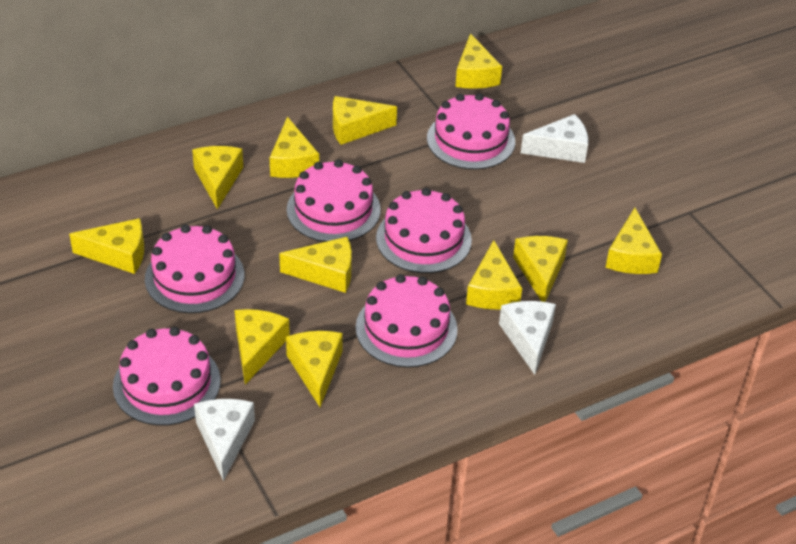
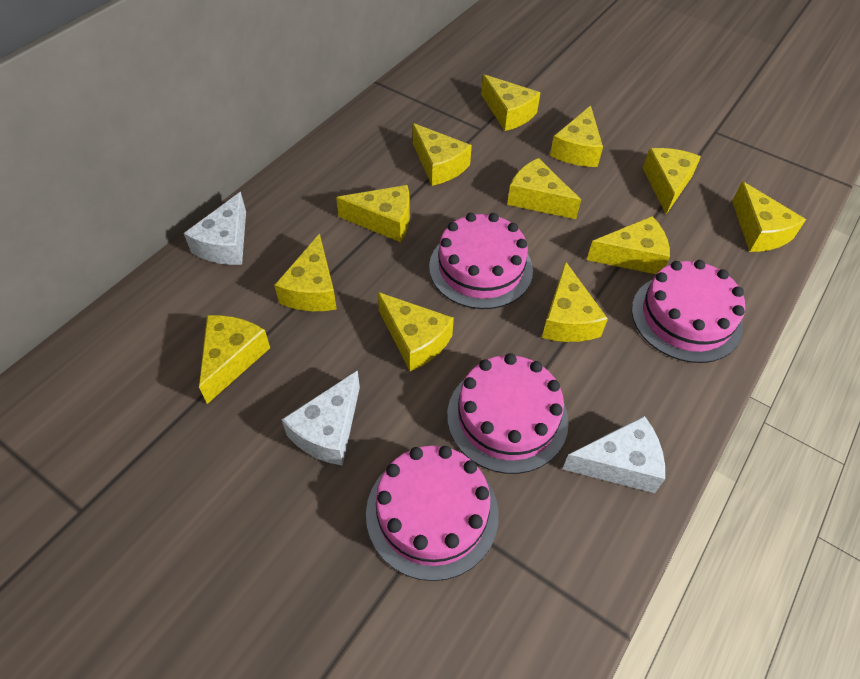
pink cake: [113,327,221,426] [145,225,245,313] [287,160,381,242] [356,274,458,368] [376,188,472,273] [427,93,515,170] = 6 -> [366,446,499,581] [429,213,533,309] [447,353,569,474] [632,260,745,363] = 4
yellow cheese: [69,218,144,274] [192,146,243,210] [235,309,290,385] [270,117,319,178] [279,237,352,293] [286,331,343,407] [333,96,397,145] [455,33,502,89] [466,240,522,310] [513,236,568,302] [605,208,662,274] = 11 -> [199,315,270,404] [274,233,337,311] [336,185,410,242] [378,292,454,371] [413,123,472,186] [481,74,540,131] [507,158,581,219] [542,261,608,342] [550,105,603,167] [587,216,670,274] [643,148,701,214] [732,182,806,252] = 12

